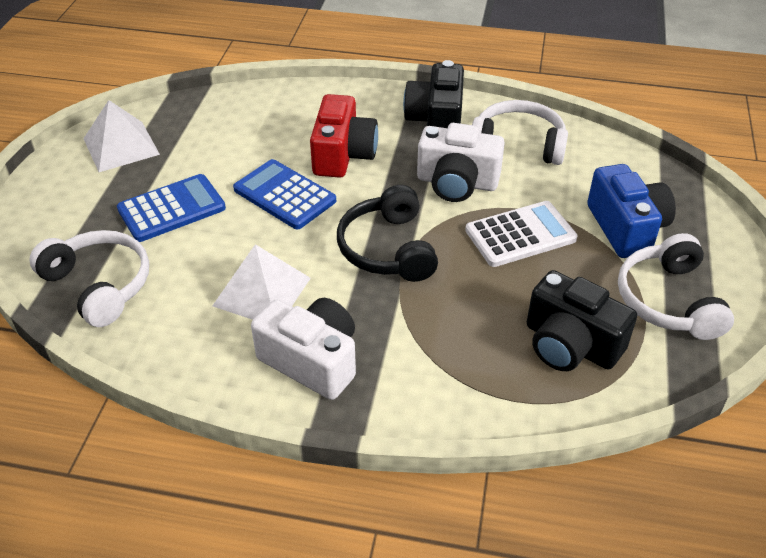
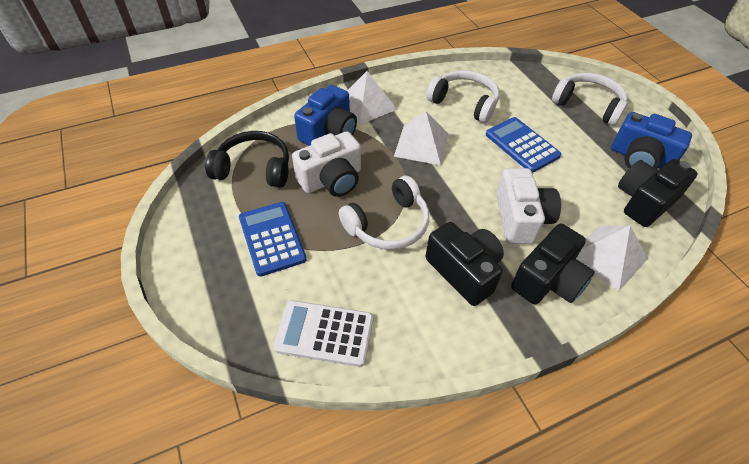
black camera: [403,60,464,128] [527,270,637,371] = 2 -> [426,222,504,306] [511,224,595,305] [618,159,698,227] = 3
blue camera: [587,164,676,258] = 1 -> [294,85,357,146] [611,112,692,169] = 2
red camera: [310,94,378,178] = 1 -> none = 0
white pyramid: [83,100,160,172] [212,244,311,320] = 2 -> [347,71,397,125] [394,111,448,165] [576,226,648,291] = 3

